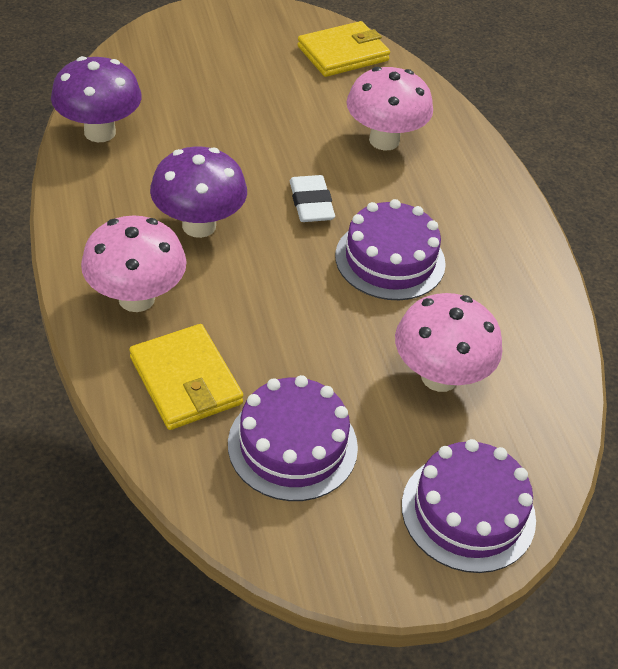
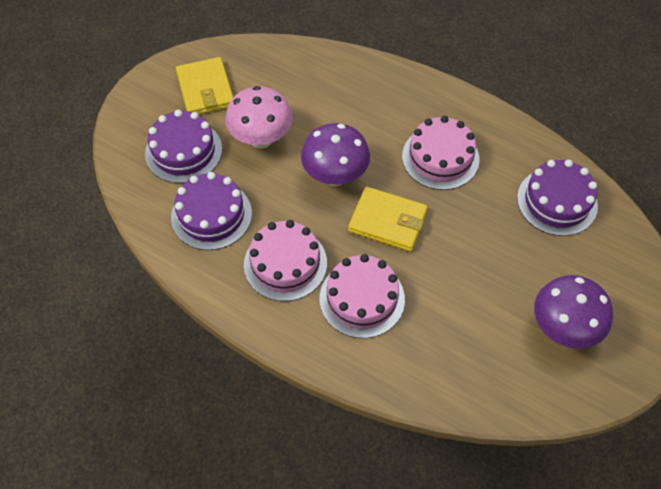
pink cake: none = 0 -> [244,220,327,301] [320,254,405,338] [402,116,479,190] = 3
pink mushroom: [81,216,187,312] [347,67,433,151] [395,293,502,392] = 3 -> [225,86,293,148] = 1
white eraser: [290,175,335,222] = 1 -> none = 0

